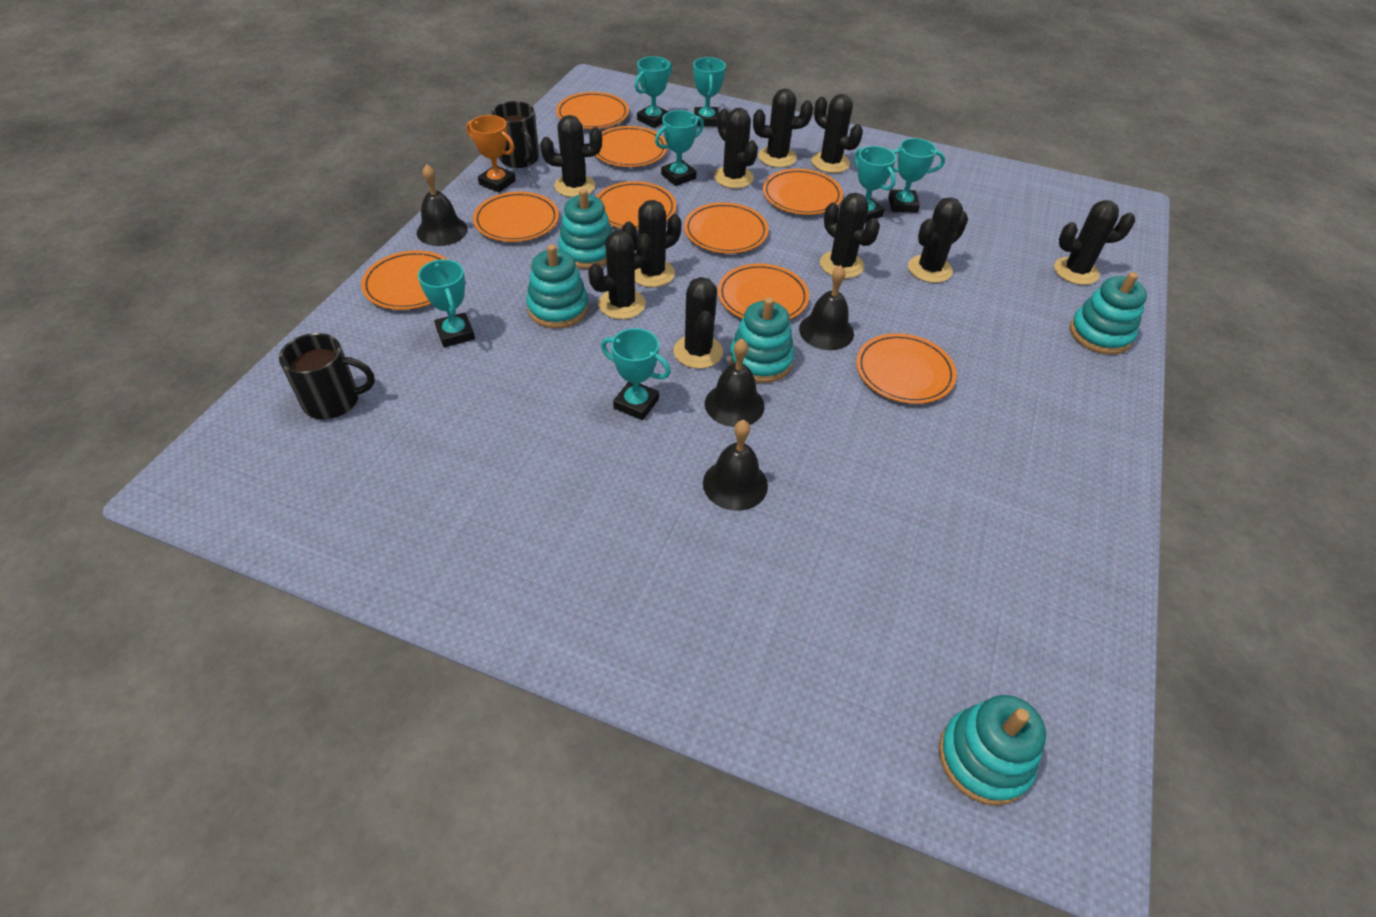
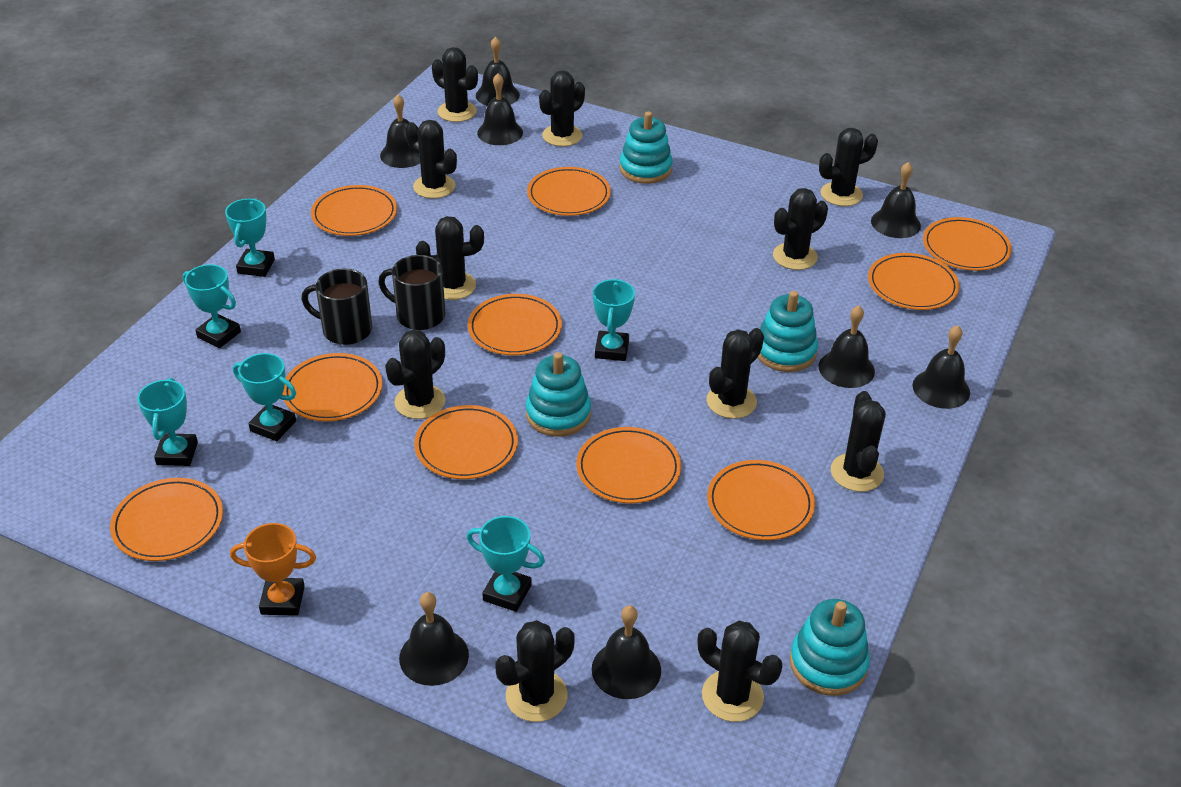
black bell: [417,164,468,246] [703,420,768,511] [705,339,765,427] [799,265,854,350] = 4 -> [380,95,420,168] [399,592,469,686] [476,36,520,106] [477,73,523,145] [592,605,661,699] [819,305,875,388] [871,162,921,238] [913,325,970,409] = 8
black cactus: [540,115,602,197] [588,230,652,319] [622,200,681,287] [674,277,723,369] [714,108,758,189] [753,88,813,168] [812,94,863,173] [820,193,880,278] [908,197,968,283] [1054,200,1135,285] = 10 -> [385,329,445,419] [405,120,457,199] [416,216,484,300] [432,47,478,122] [495,620,575,722] [539,70,585,147] [698,621,782,722] [707,328,764,419] [773,188,828,270] [819,128,878,206] [831,391,886,492] = 11
orange plate: [361,250,448,310] [473,192,559,242] [556,92,629,129] [595,126,667,167] [596,181,676,230] [684,202,769,254] [718,264,809,319] [763,169,843,215] [856,333,957,404] = 9 -> [110,478,223,561] [282,353,382,421] [311,185,397,236] [414,405,518,479] [468,294,562,355] [527,167,611,216] [576,427,681,504] [707,460,815,540] [868,253,959,310] [923,217,1012,271] = 10
turquoise stacking toy: [526,245,589,328] [558,189,612,269] [729,297,794,383] [939,695,1046,806] [1070,272,1147,355] = 5 -> [526,352,591,437] [620,112,673,184] [758,291,818,372] [790,599,870,696] = 4
turquoise trophy: [418,259,475,347] [601,328,671,420] [635,56,672,128] [655,110,704,186] [693,57,726,126] [854,146,896,223] [888,138,945,213] = 7 -> [137,378,198,466] [183,264,241,348] [225,198,275,277] [233,353,296,441] [467,516,545,612] [593,279,635,361] = 6

